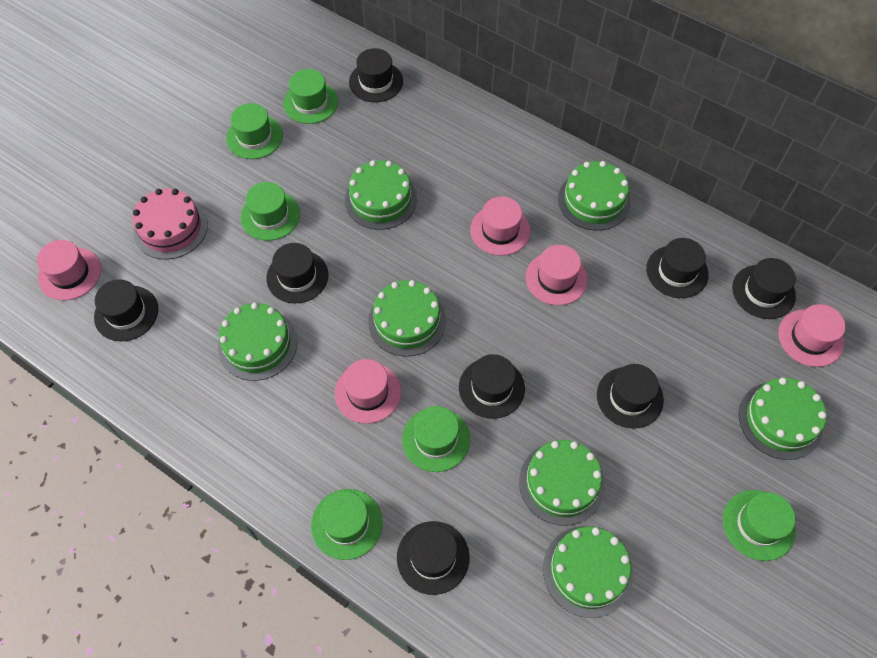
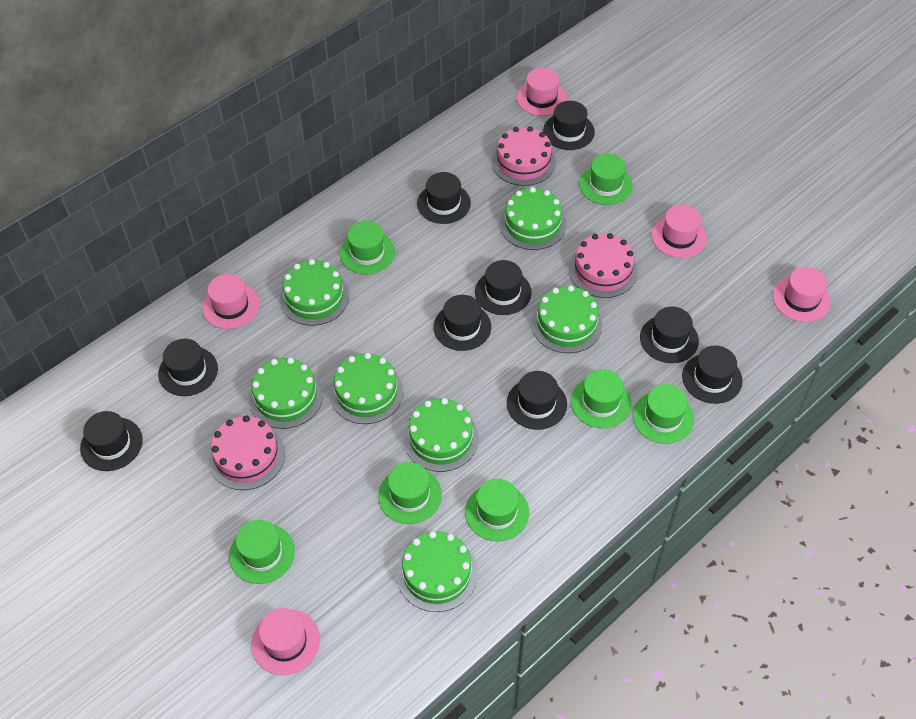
black hat: [94,280,158,341] [266,243,328,303] [349,48,403,102] [397,521,470,595] [459,354,525,419] [597,364,664,429] [646,238,709,298] [732,258,796,319] = 8 -> [80,411,143,471] [158,339,218,396] [417,172,471,224] [433,295,491,351] [475,260,532,315] [507,371,567,430] [543,101,595,150] [640,307,699,363] [682,346,743,404] = 9
green hat: [226,103,283,159] [240,182,300,241] [283,69,338,124] [311,489,383,560] [402,406,470,472] [723,490,796,561] = 6 -> [229,520,295,584] [340,221,395,274] [378,462,442,524] [465,479,529,542] [571,369,631,428] [579,154,633,205] [633,384,694,444] = 7
pink cake: [132,189,208,259] = 1 -> [209,415,285,490] [492,126,556,186] [569,233,638,298] = 3

